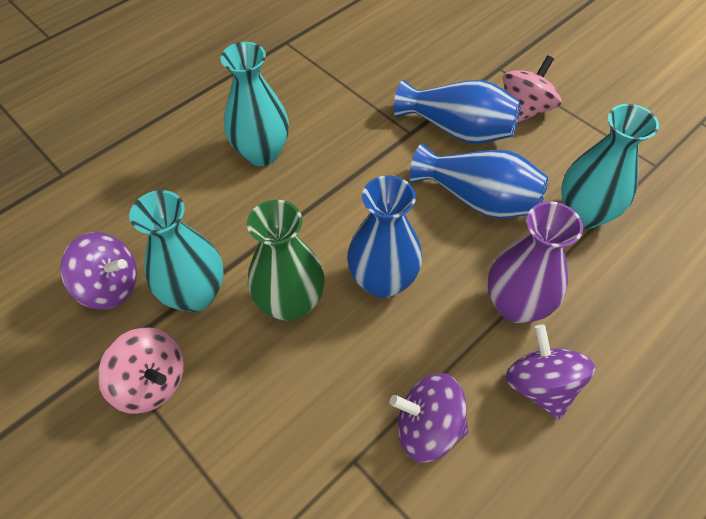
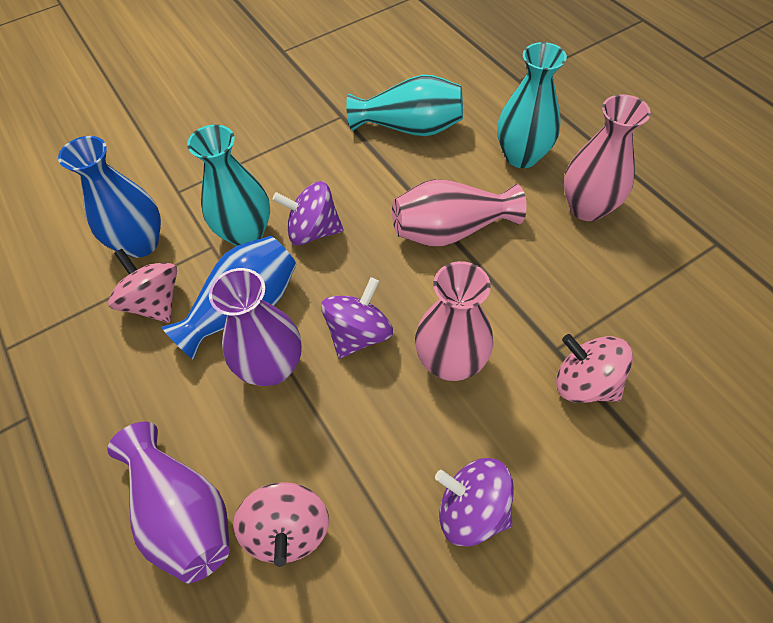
blue vase: [347,175,422,298] [394,80,521,144] [410,143,549,219] = 3 -> [58,136,161,258] [161,236,296,360] = 2
green vase: [247,200,325,321] = 1 -> none = 0
pink spinning top: [98,327,184,414] [503,55,561,123] = 2 -> [108,249,177,323] [233,482,329,567] [556,334,633,403] = 3
pink vase: none = 0 -> [392,179,527,246] [415,261,493,381] [564,94,651,221] = 3
purple vase: [488,201,583,323] = 1 -> [107,422,230,583] [209,268,302,386] = 2

